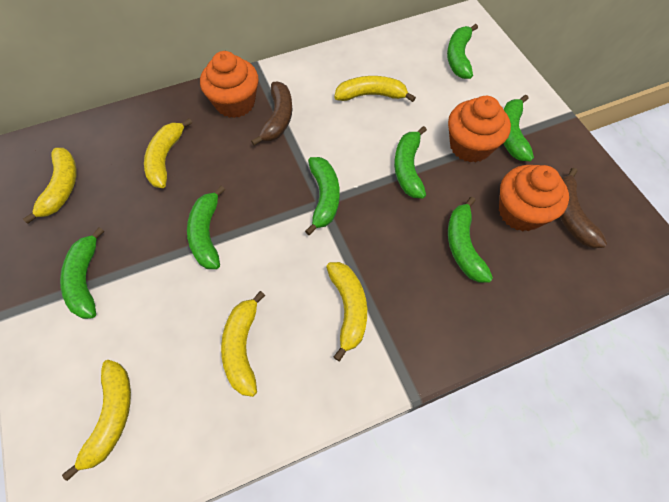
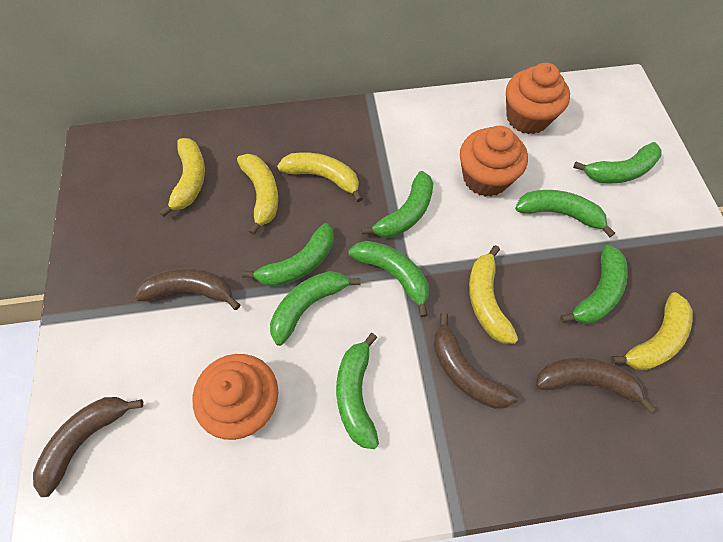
brown banana: [251,82,292,146] [560,168,607,248] = 2 -> [33,397,143,497] [134,268,240,310] [434,313,518,409] [536,358,656,413] = 4
green banana: [60,227,104,319] [187,186,225,269] [305,157,339,235] [394,126,427,199] [447,24,478,79] [448,197,493,283] [503,95,534,161] = 7 -> [242,223,334,287] [270,271,360,346] [336,333,379,449] [348,241,429,317] [361,171,433,238] [515,190,615,237] [560,244,628,324] [573,142,661,183] = 8
yellow banana: [23,148,77,224] [62,360,131,481] [144,118,192,188] [221,291,265,397] [326,262,367,361] [334,76,416,102] = 6 -> [159,138,205,217] [237,154,278,235] [277,152,363,202] [469,245,518,344] [611,292,693,370] = 5

